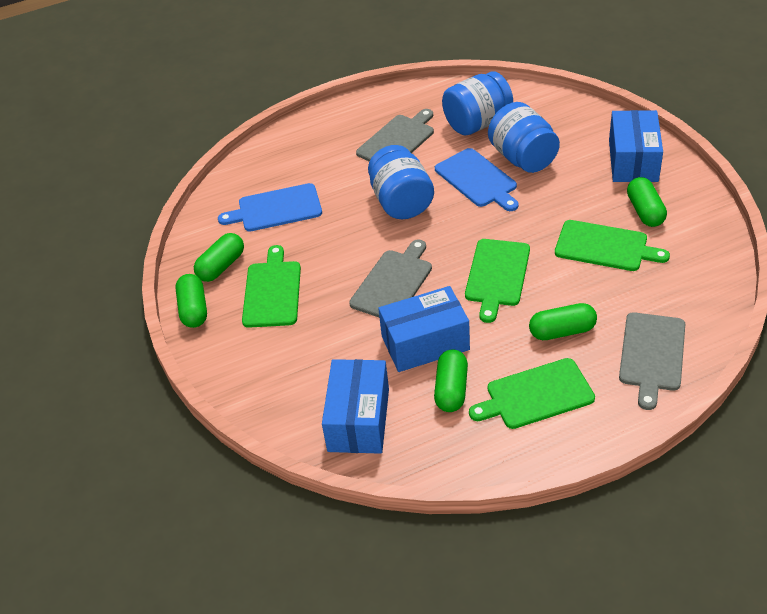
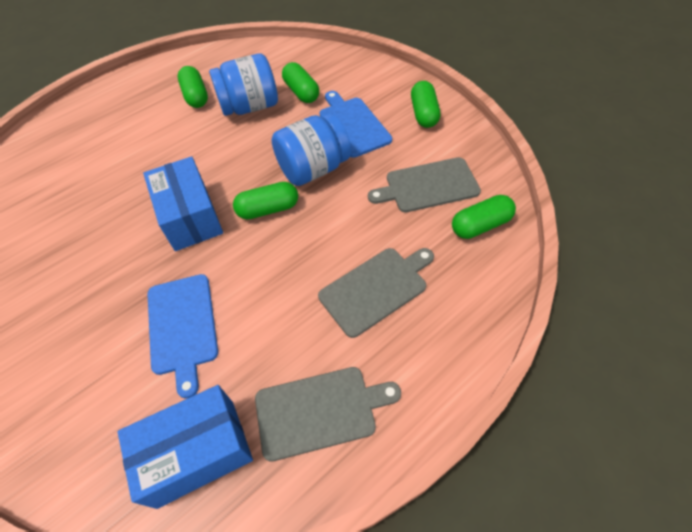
blue box: [322,359,389,454] [378,286,470,372] [609,110,663,182] = 3 -> [118,385,253,509] [143,156,223,251] = 2
blue jar: [368,145,434,219] [442,71,513,136] [488,102,560,173] = 3 -> [209,53,278,116] [272,113,351,186] = 2
green cutting board: [242,245,301,328] [465,239,530,323] [469,358,595,429] [555,220,670,271] = 4 -> none = 0

